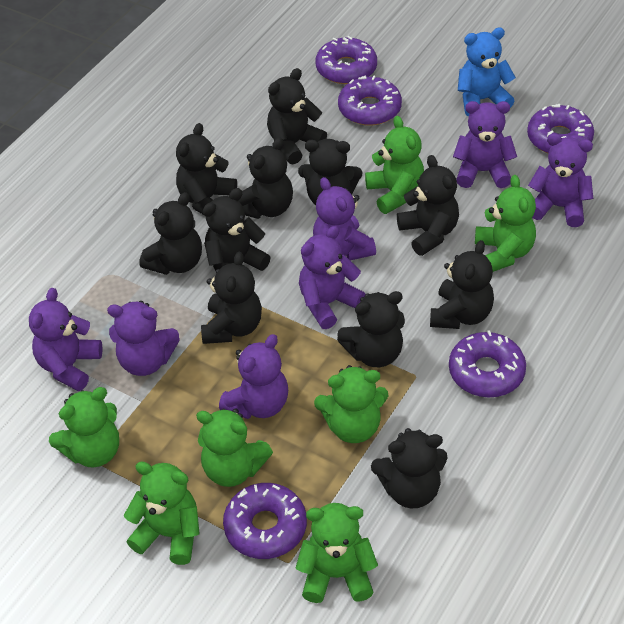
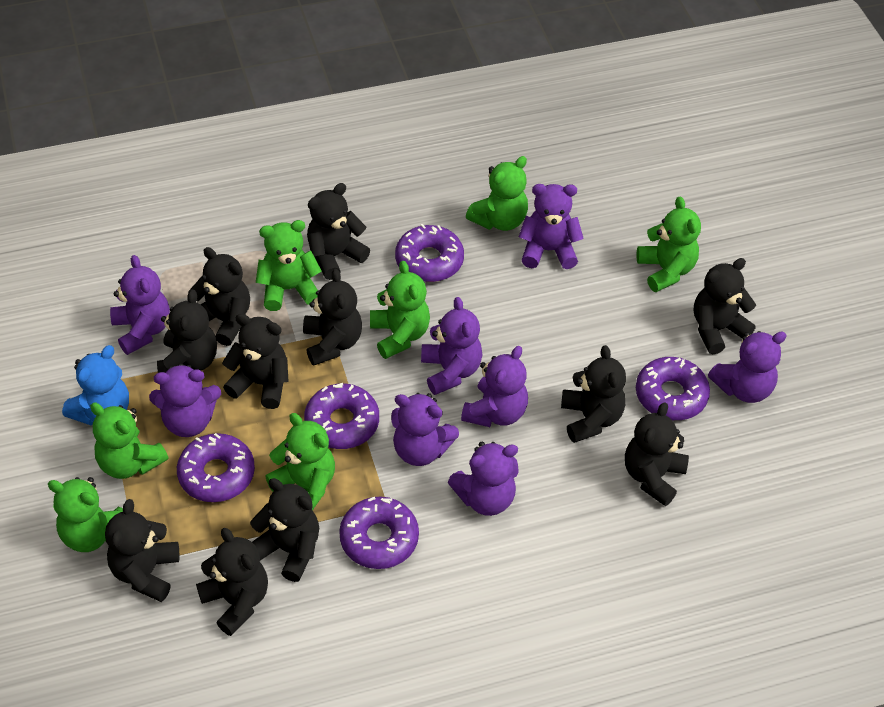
purple teddy bear: [29,288,102,391] [107,301,180,376] [219,334,288,419] [299,226,365,329] [313,177,376,261] [453,101,517,188] [528,133,593,227] = 7 -> [110,255,170,355] [149,363,221,437] [391,393,459,466] [421,297,482,395] [448,442,519,516] [461,346,528,427] [519,184,584,269] [708,331,787,403] = 8

